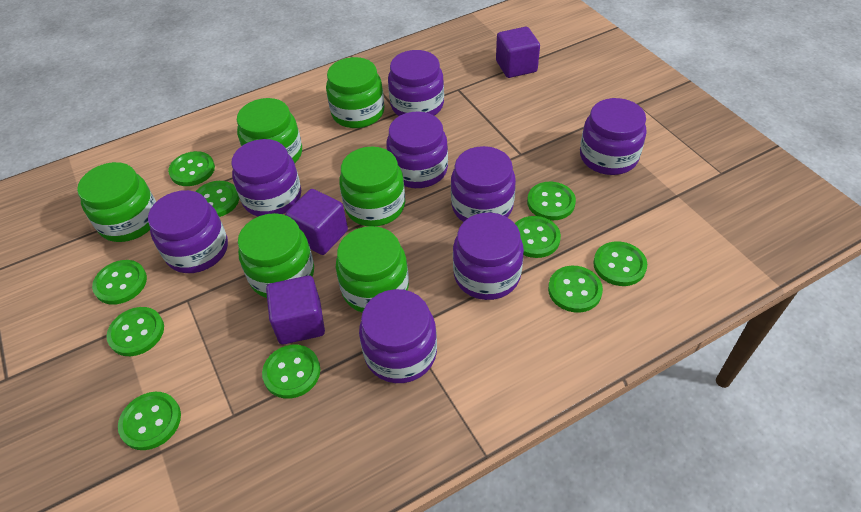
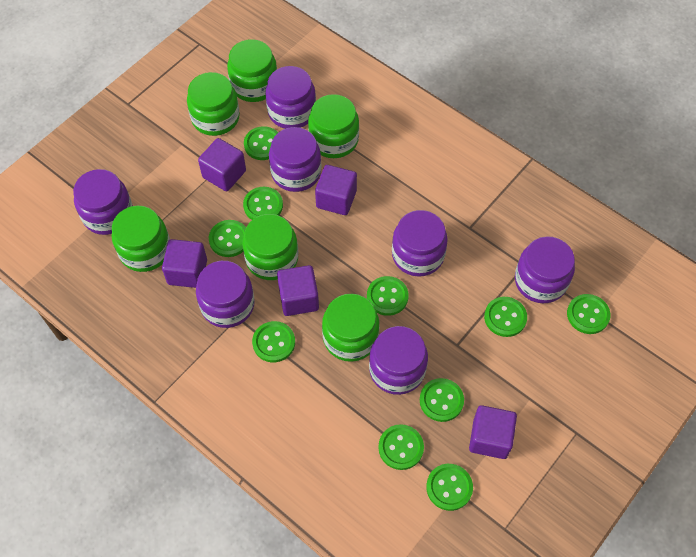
purple cube: [266,276,325,345] [285,189,348,255] [496,27,540,78] = 3 -> [162,239,207,288] [198,138,246,191] [277,265,319,316] [315,165,357,215] [469,405,517,459] = 5
purple jar: [148,190,228,273] [231,139,301,216] [359,289,437,383] [386,111,448,188] [388,50,444,116] [451,146,516,222] [453,213,524,300] [580,98,647,175] = 8 -> [73,169,133,235] [196,261,255,328] [265,66,316,129] [269,127,322,192] [369,326,428,395] [392,210,448,277] [515,236,575,303] = 7

